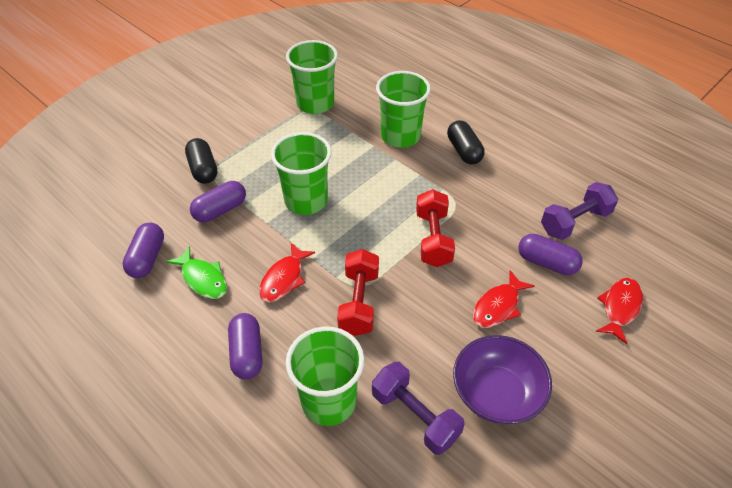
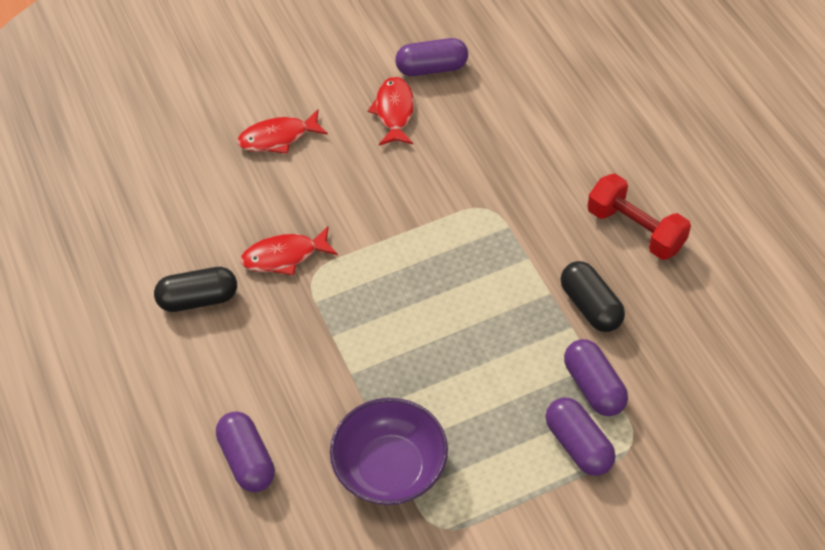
green cup: [271,132,331,215] [286,40,338,114] [286,326,364,426] [376,71,431,148] = 4 -> none = 0
green fish: [166,246,227,299] = 1 -> none = 0
purple dumbbell: [372,362,465,455] [541,182,618,240] = 2 -> none = 0
red dumbbell: [337,249,379,336] [416,189,455,267] = 2 -> [587,174,691,260] = 1

